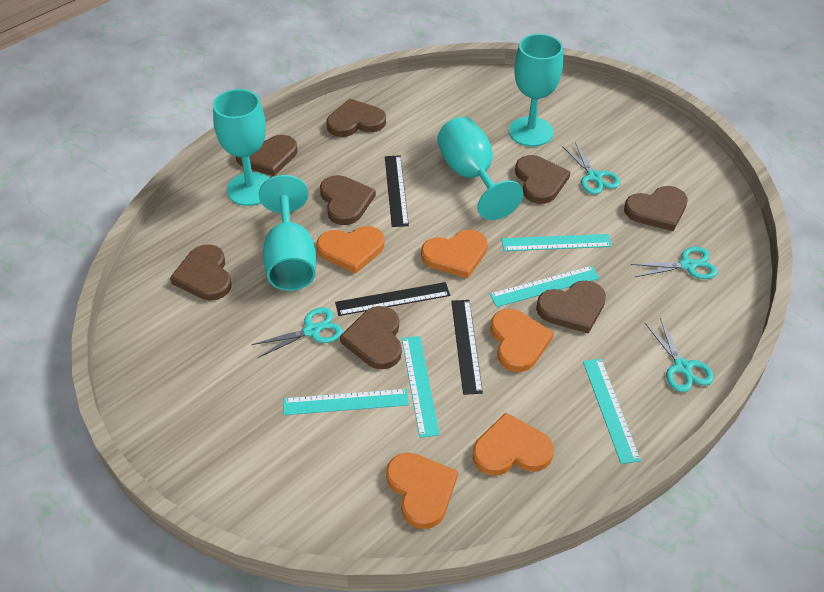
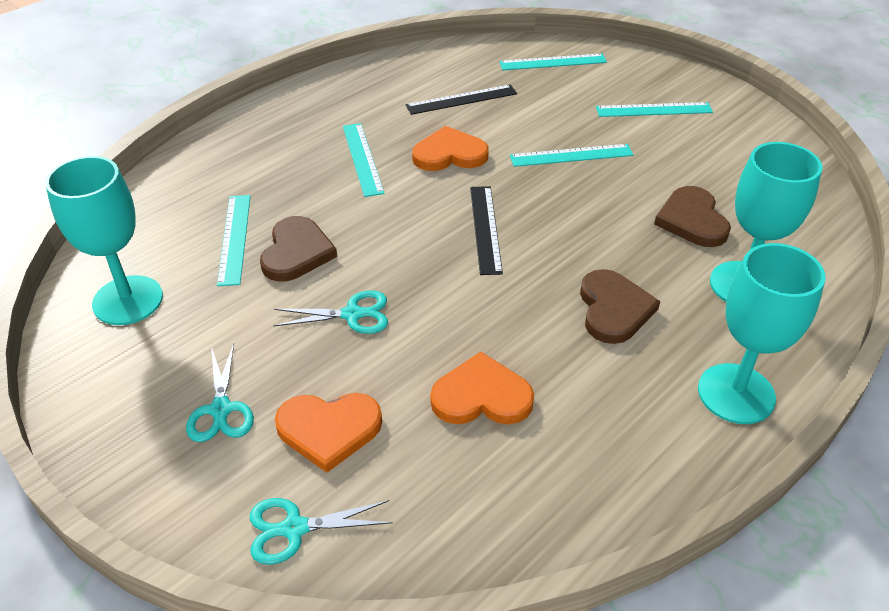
black ruler: [335,282,450,316] [385,155,409,227] [451,300,483,395] = 3 -> [406,85,517,115] [470,186,503,275] = 2
brown heart: [170,244,232,301] [236,135,297,176] [320,175,376,225] [327,99,386,137] [340,306,402,369] [515,155,570,204] [536,280,606,334] [624,186,688,231] = 8 -> [260,216,337,282] [580,269,660,344] [654,186,731,247] = 3
orange heart: [316,226,384,274] [386,453,458,529] [421,230,488,278] [473,412,554,476] [490,309,554,372] = 5 -> [275,393,382,473] [412,126,489,171] [430,352,534,424] = 3
turquoise goblet: [213,89,270,206] [259,175,316,291] [437,117,523,220] [509,34,563,147] = 4 -> [45,156,163,325] [698,243,826,424] [710,142,823,302] = 3
turquoise scissors: [251,307,343,358] [562,142,621,194] [630,247,718,279] [645,318,714,392] = 4 -> [186,343,254,442] [250,498,393,565] [273,290,388,334] = 3

